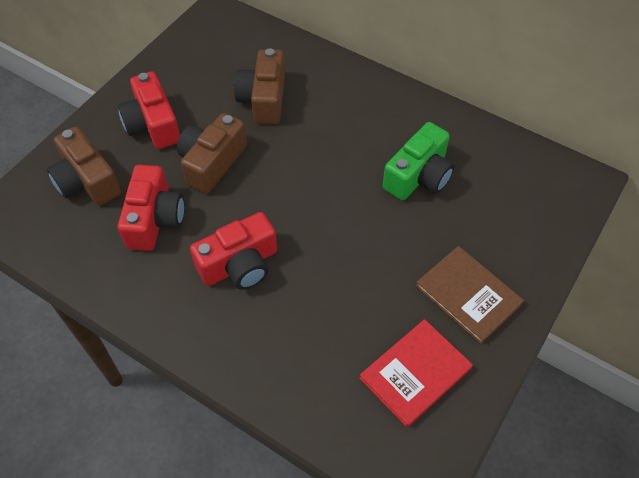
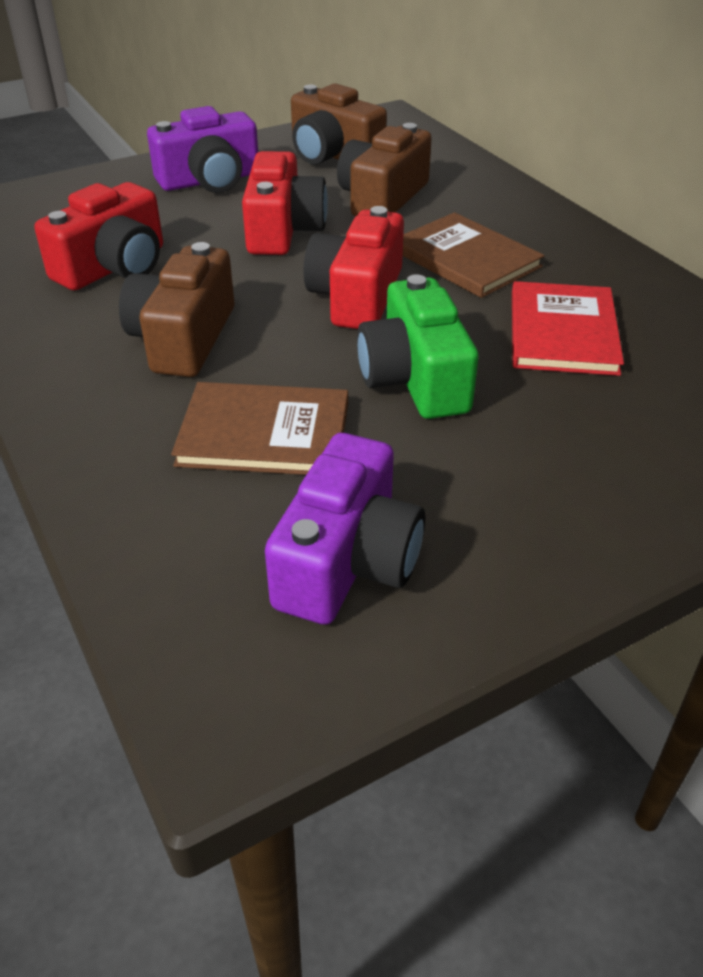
brown book: [416,246,524,344] = 1 -> [171,382,348,475] [403,212,544,298] = 2
purple camera: none = 0 -> [147,106,258,193] [265,433,425,625] = 2

